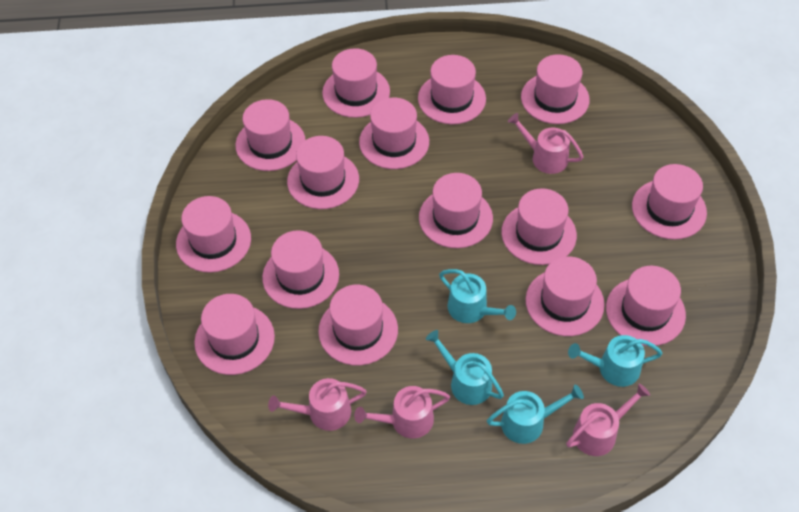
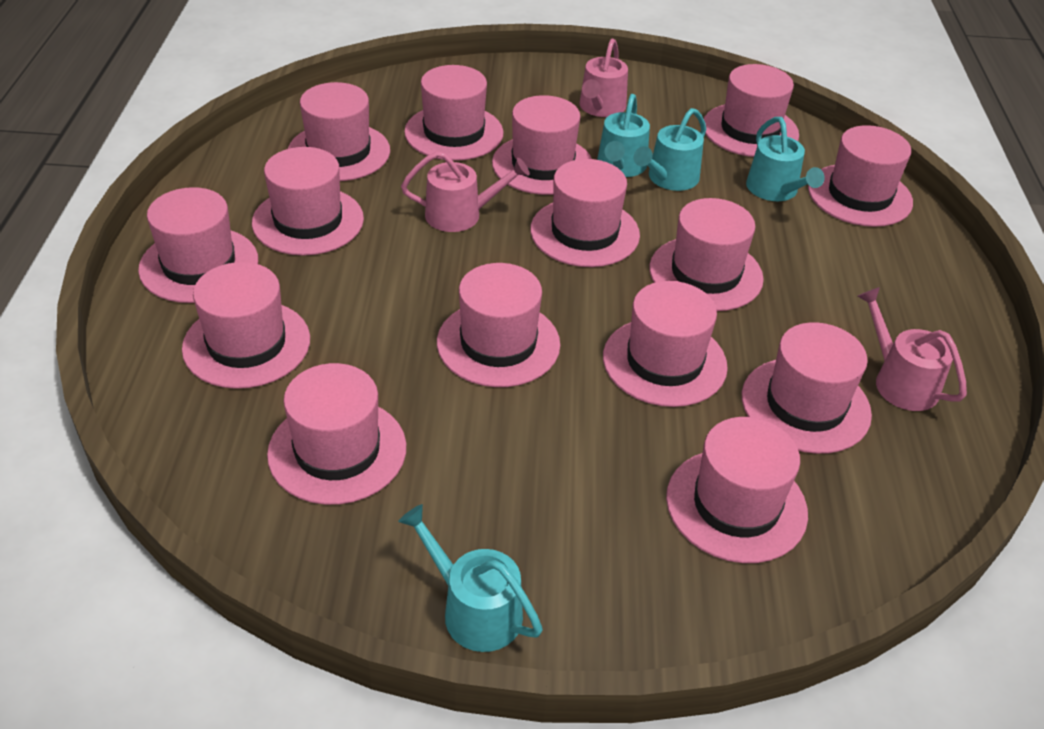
pink watering can: [268,378,367,431] [354,386,450,438] [508,113,583,174] [566,383,650,456] = 4 -> [401,151,530,232] [579,39,628,117] [858,287,967,411] = 3

